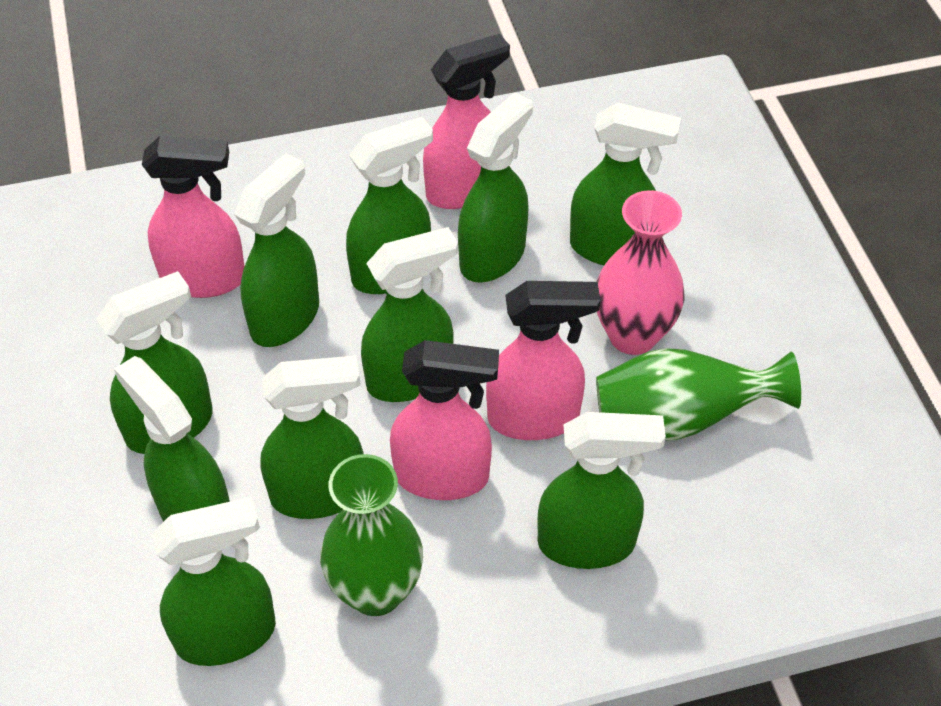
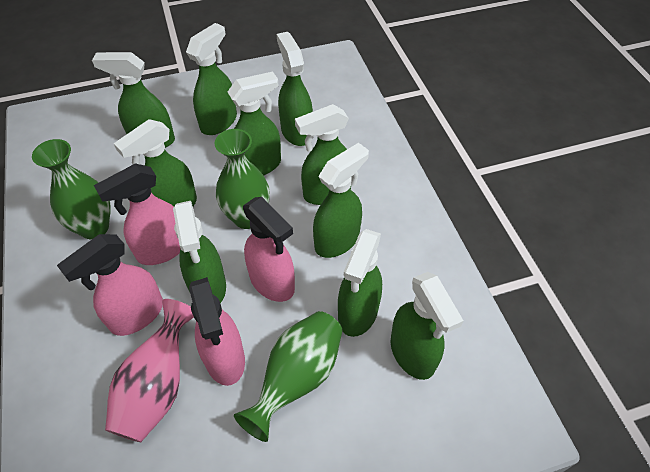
green vase: [320,454,423,616] [596,348,801,440] = 2 -> [32,139,110,239] [214,129,270,229] [234,311,343,442] = 3

